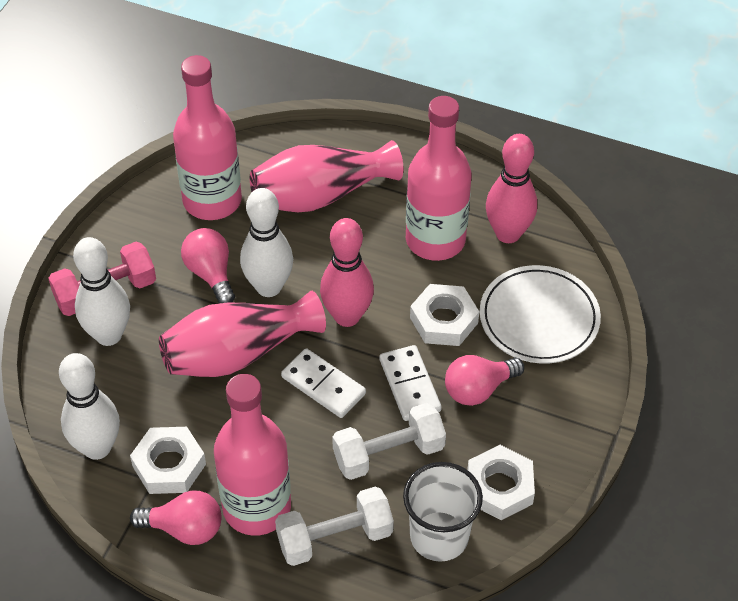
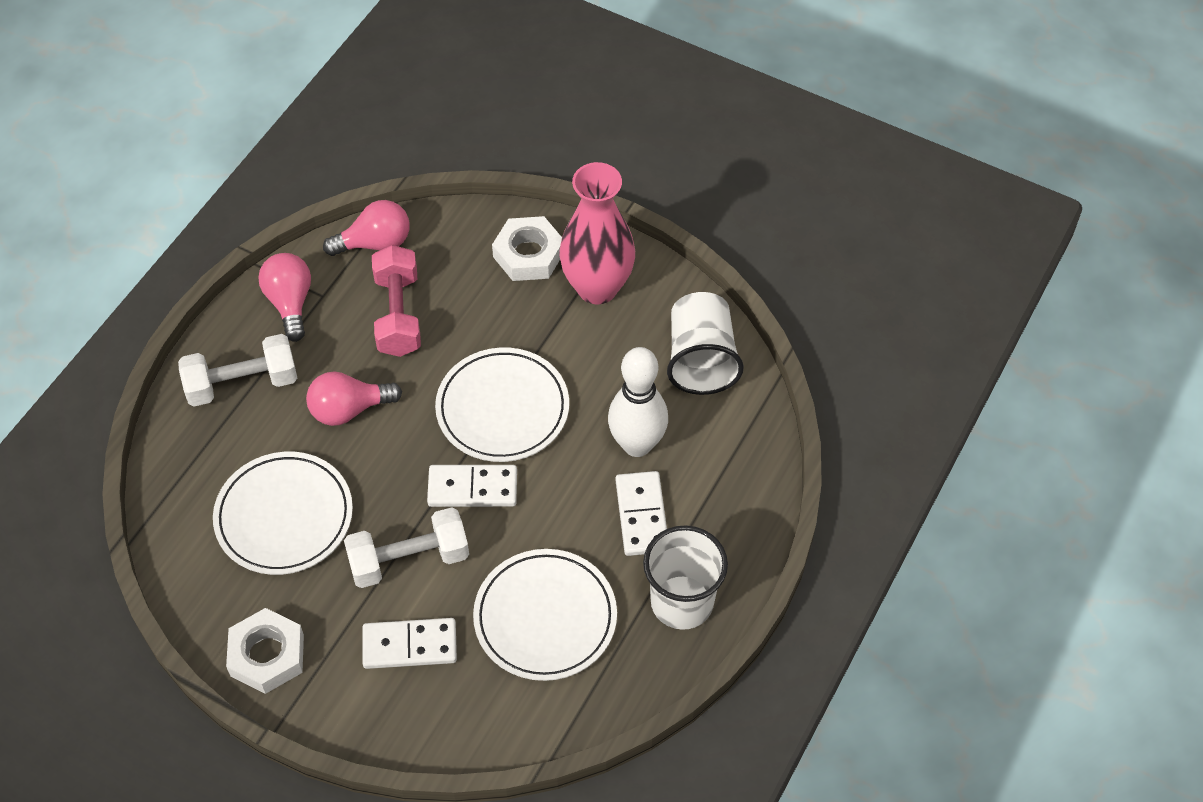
pink bottle: [173,55,242,220] [214,374,291,536] [406,96,472,261] = 3 -> none = 0
pink bowling pin: [320,218,374,327] [486,134,537,243] = 2 -> none = 0
pink vase: [159,291,326,377] [250,140,403,212] = 2 -> [559,162,635,304] = 1
white bowling pin: [59,353,120,460] [73,237,130,346] [240,188,293,297] = 3 -> [608,347,668,457] = 1
white cup: [403,462,483,562] = 1 -> [643,525,728,630] [667,292,744,395] = 2
white domino: [281,348,366,418] [379,345,442,421] = 2 -> [362,618,457,669] [427,465,517,507] [616,471,667,556] = 3
white nut: [130,427,206,494] [410,284,479,346] [467,445,535,520] = 3 -> [226,608,304,694] [492,216,562,281] = 2
white plate: [480,265,601,364] = 1 -> [213,452,353,575] [435,347,569,462] [473,549,617,681] = 3

